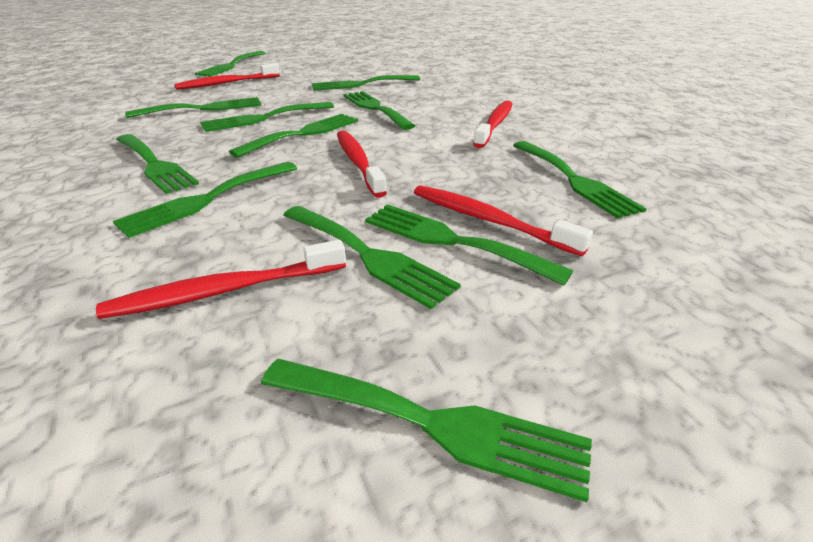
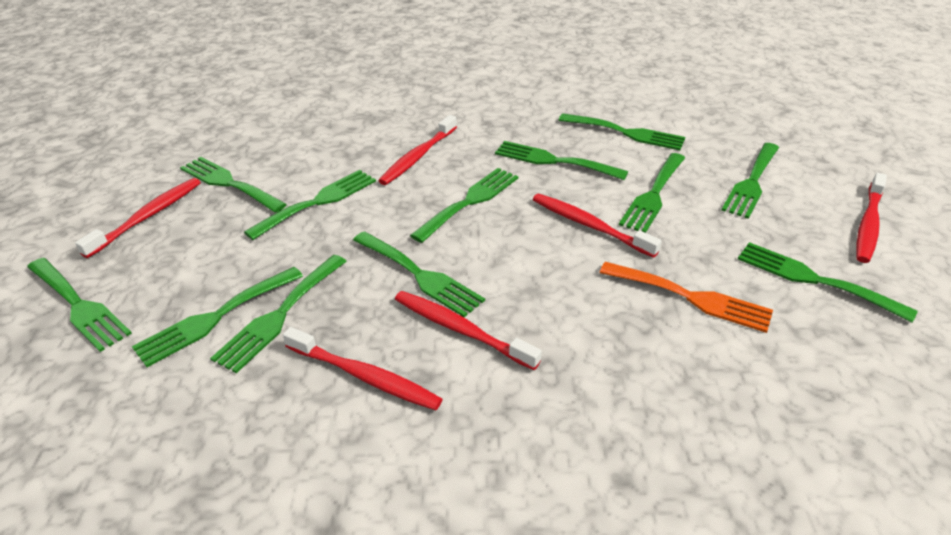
orange fork: none = 0 -> [600,262,773,333] = 1
red toothbrush: [96,240,346,319] [174,63,280,90] [337,131,387,198] [414,185,593,256] [473,101,512,148] = 5 -> [75,178,201,258] [283,327,443,410] [378,115,457,185] [395,291,542,370] [533,193,662,258] [856,173,887,263] = 6

